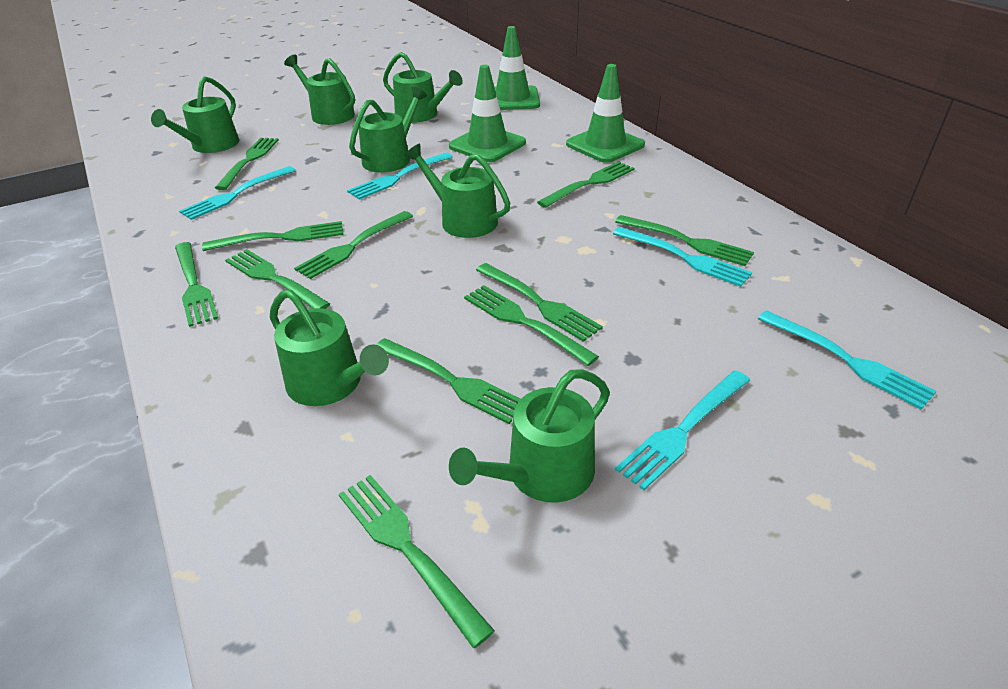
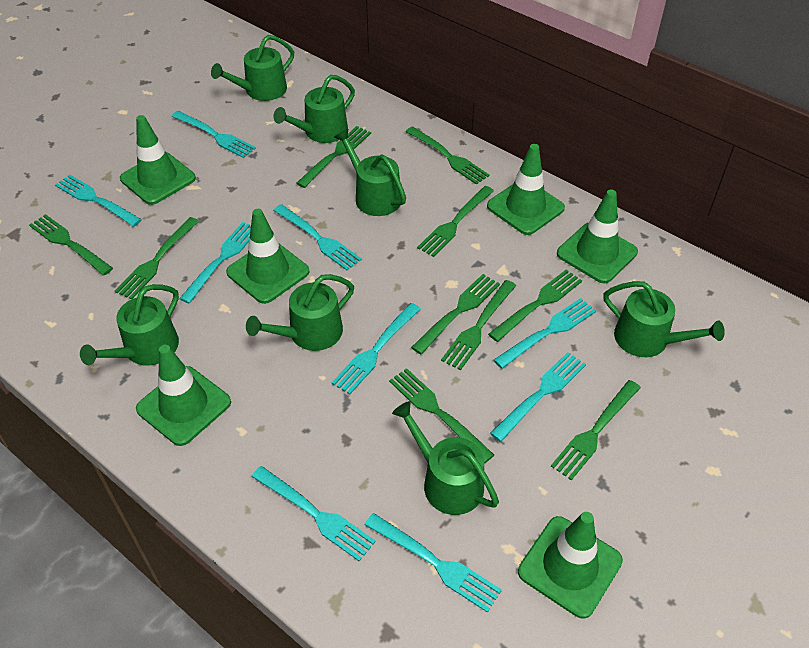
green fork: [175,242,218,327] [202,221,344,251] [215,138,279,190] [225,249,330,309] [294,211,413,279] [339,475,495,648] [376,338,520,424] [464,285,599,366] [476,263,603,342] [537,161,634,208] [615,215,754,266] = 11 -> [29,214,113,275] [115,217,199,299] [296,126,371,188] [389,368,494,464] [406,126,489,185] [411,274,500,354] [417,186,494,257] [441,280,516,370] [488,269,582,342] [551,380,641,480] = 10
green traffic cone: [449,65,526,162] [494,26,540,110] [566,64,645,163] = 3 -> [120,115,196,205] [136,345,231,446] [226,209,309,304] [487,144,565,235] [518,512,623,619] [557,189,638,283] = 6
turquoise fork: [179,166,296,220] [347,152,453,200] [613,227,752,287] [615,370,750,490] [758,310,937,410] = 5 -> [55,175,142,227] [172,111,256,158] [179,222,251,304] [251,466,376,561] [273,204,362,271] [332,303,421,395] [365,513,502,613] [490,352,586,442] [494,298,596,369] = 9

